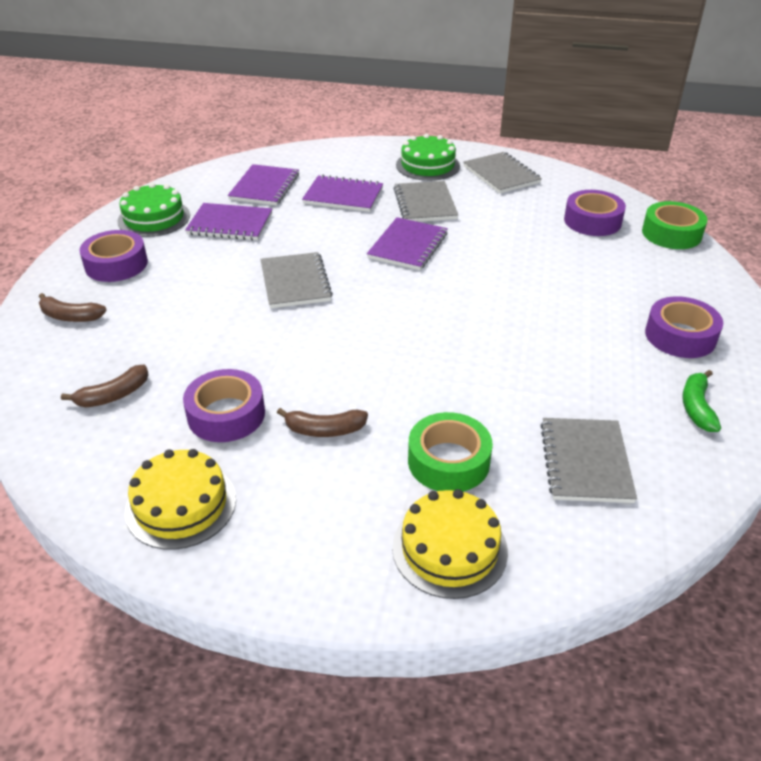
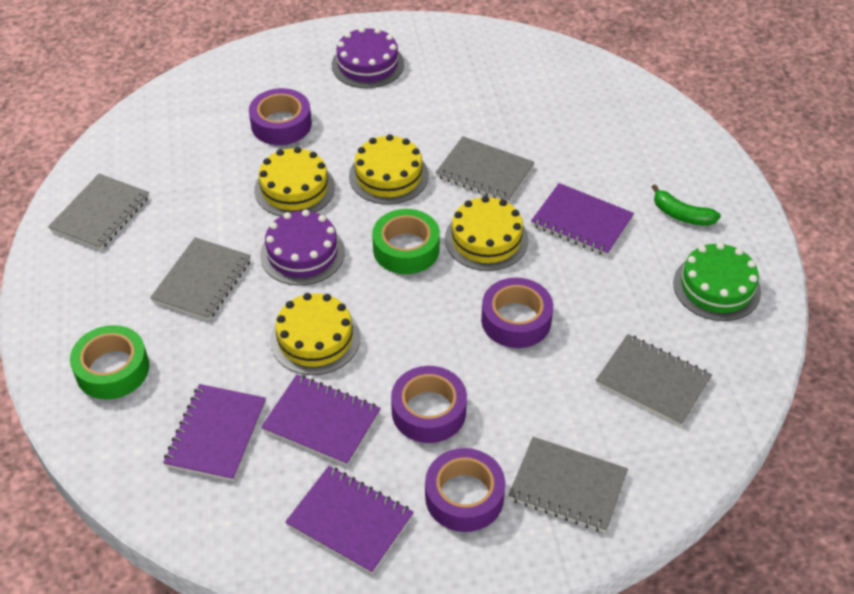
brown banana: [39,293,107,322] [61,365,149,408] [277,408,368,437] = 3 -> none = 0
green cake: [117,183,190,237] [396,134,460,181] = 2 -> [673,242,761,321] = 1
grey notebook: [261,252,333,308] [393,181,458,222] [464,152,542,194] [540,418,637,503] = 4 -> [48,174,149,250] [150,237,251,321] [435,136,535,203] [508,437,628,533] [596,334,712,426] = 5
purple cake: none = 0 -> [260,209,345,286] [332,27,404,88] = 2
yellow cake: [125,449,236,550] [392,489,508,599] = 2 -> [254,147,335,216] [270,293,360,375] [349,134,429,204] [445,196,528,271] = 4

